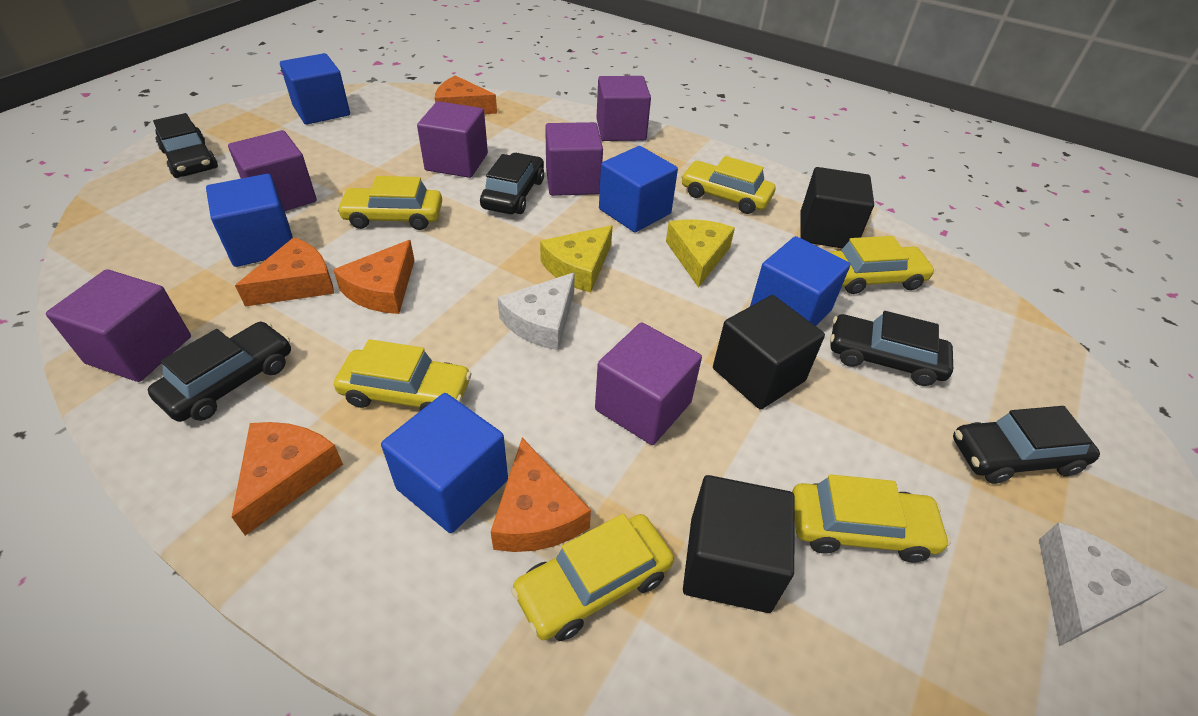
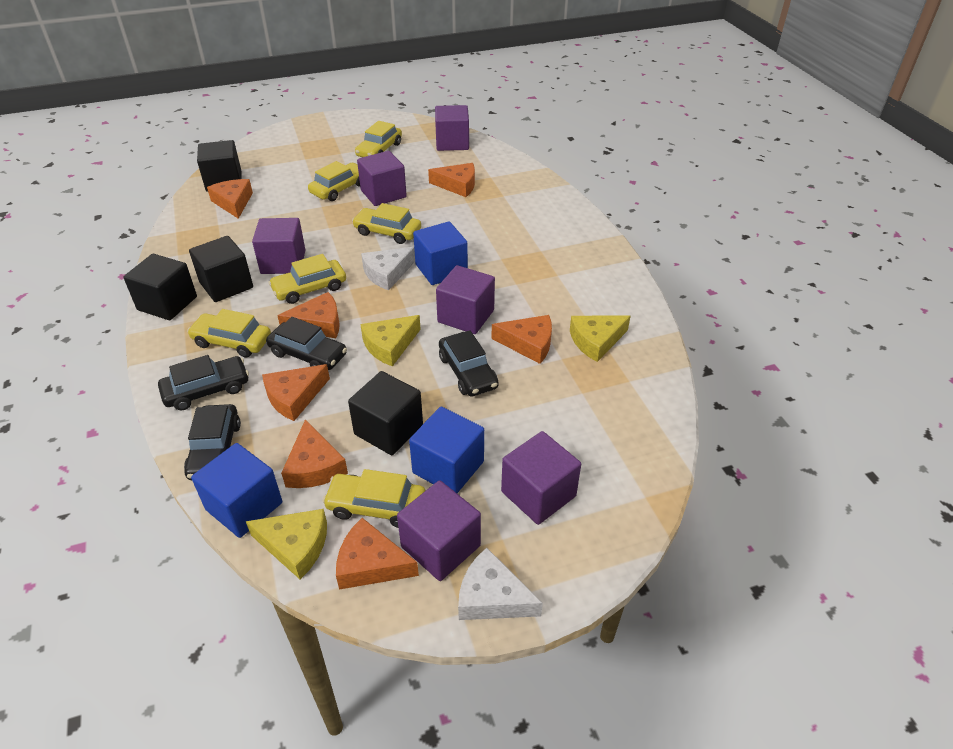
black car: [148,322,291,422] [153,113,218,178] [480,153,544,214] [830,311,953,386] [953,406,1100,484] = 5 -> [158,355,249,411] [184,404,241,480] [266,317,347,370] [439,330,499,397] = 4
black cube: [683,475,794,613] [713,295,825,410] [801,167,874,248] = 3 -> [123,254,197,320] [189,236,253,302] [197,140,242,192] [348,371,423,455] = 4
blue cube: [206,174,293,267] [280,53,350,125] [381,393,508,533] [599,146,678,232] [750,236,850,326] = 5 -> [191,443,282,538] [409,407,484,493] [413,222,468,285] = 3
orange cheese: [232,422,343,536] [235,237,334,307] [333,240,415,314] [435,75,497,114] [491,438,591,552] = 5 -> [207,179,253,219] [262,364,330,421] [277,292,340,338] [281,419,348,488] [336,518,419,590] [428,163,475,197] [491,315,552,364] = 7
yellow cheese: [540,225,613,292] [666,219,735,288] = 2 -> [246,509,327,579] [360,315,421,366] [570,316,631,362] = 3

